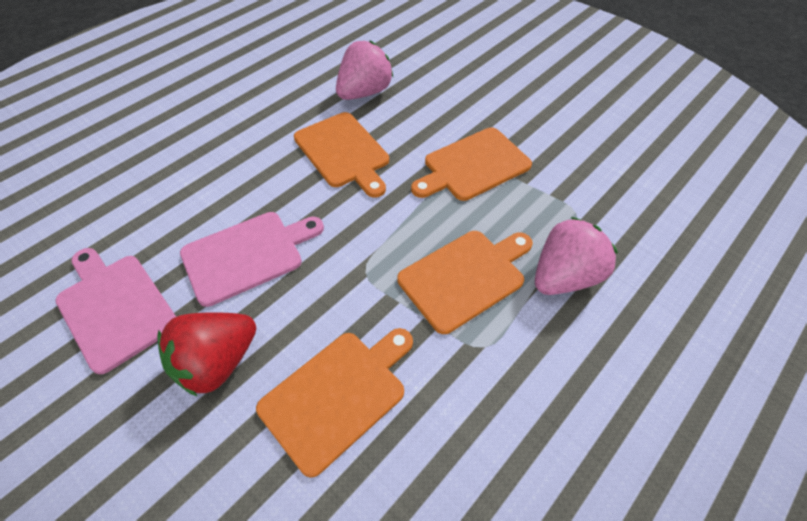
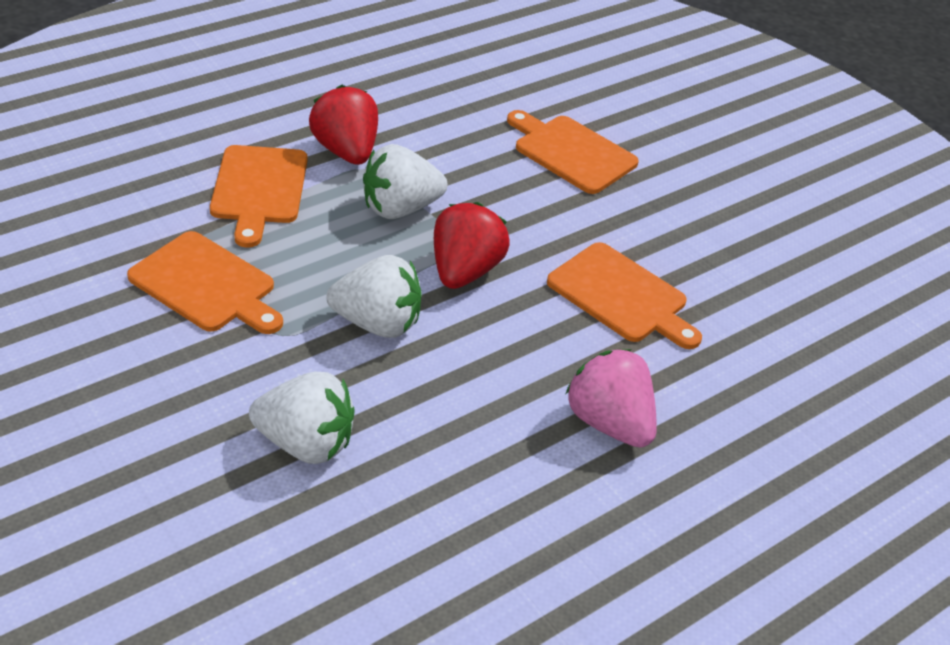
pink cutting board: [55,248,176,375] [180,212,324,307] = 2 -> none = 0
pink strawberry: [336,40,393,100] [535,217,618,295] = 2 -> [566,349,657,448] = 1
red strawberry: [157,312,256,397] = 1 -> [309,85,378,165] [434,202,510,289] = 2
white strawberry: none = 0 -> [249,372,355,464] [326,255,422,338] [363,144,448,219] = 3

